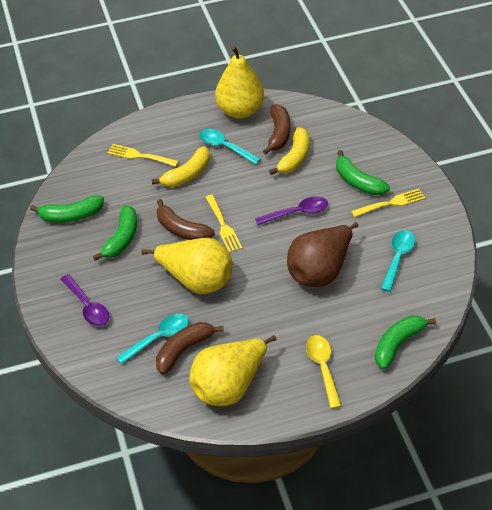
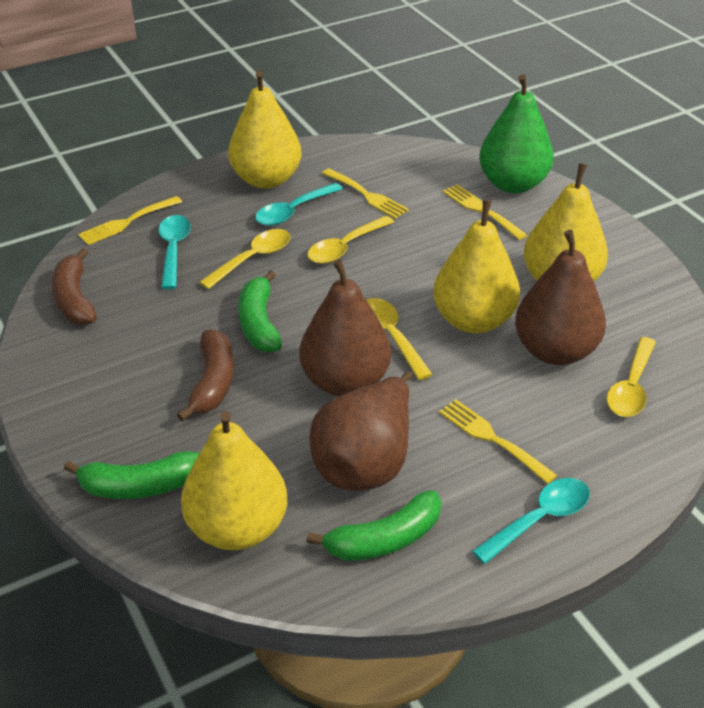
brown banana: [156,322,224,375] [157,199,215,240] [263,104,291,154] = 3 -> [52,248,97,325] [177,329,234,422] = 2
brown pear: [287,222,359,287] = 1 -> [299,259,391,396] [309,371,413,491] [515,230,606,365] = 3
green banana: [30,195,104,223] [93,205,137,261] [336,150,390,195] [375,316,436,369] = 4 -> [64,451,199,499] [238,270,282,352] [306,490,441,561] = 3
green pear: none = 0 -> [479,74,554,193] = 1
purple spoon: [60,274,109,326] [255,197,328,225] = 2 -> none = 0
yellow banana: [152,146,210,187] [269,127,310,175] = 2 -> none = 0
yellow fork: [107,144,179,167] [205,195,242,253] [351,189,425,217] = 3 -> [78,196,182,245] [322,168,409,219] [439,399,557,484] [443,184,527,240] = 4
yellow pear: [141,238,233,294] [189,335,276,406] [215,46,264,119] = 3 -> [181,411,287,550] [228,71,301,189] [433,200,520,334] [524,163,608,281] = 4
yellow spoon: [306,335,341,409] = 1 -> [199,229,291,289] [307,215,394,264] [366,298,433,380] [606,337,656,417] = 4

